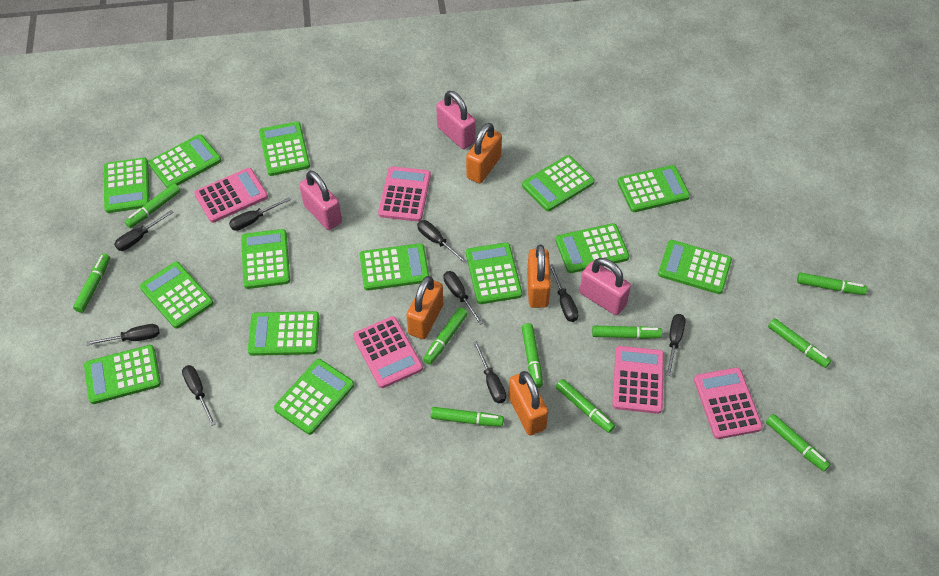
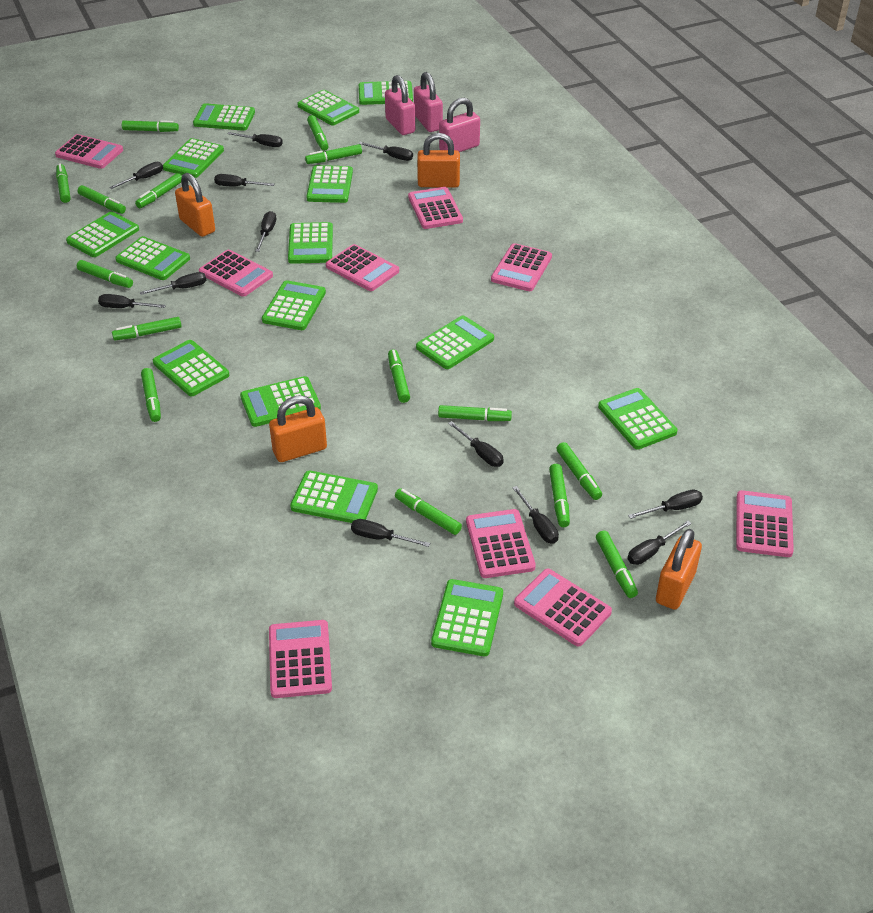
black screwdriver: [87,324,159,345] [114,210,174,251] [182,365,216,426] [229,197,291,231] [417,220,467,263] [443,271,483,325] [473,341,506,403] [550,264,579,322] [666,314,686,376] = 9 -> [98,294,166,308] [109,162,163,189] [140,272,206,295] [214,174,274,187] [227,132,283,147] [255,211,276,252] [351,519,430,547] [359,142,413,161] [448,421,504,467] [512,486,559,544] [628,490,703,519] [628,521,692,565] = 12
green calculator: [84,345,161,404] [104,157,150,213] [140,262,214,329] [148,134,221,188] [241,229,290,289] [248,311,320,356] [259,122,310,176] [274,359,354,435] [360,243,429,291] [466,242,522,304] [522,155,595,211] [555,223,629,273] [618,165,690,212] [658,240,732,294] = 14 -> [66,211,139,257] [115,236,190,280] [153,340,229,396] [163,138,224,178] [193,103,255,131] [240,376,321,427] [262,280,326,330] [288,222,333,264] [290,471,378,523] [297,90,359,126] [306,165,353,203] [359,81,413,105] [416,315,494,369] [431,579,503,656] [598,388,677,449] = 15
green marker: [73,253,110,313] [125,183,180,228] [423,307,468,364] [431,407,504,426] [522,323,543,388] [556,379,615,433] [592,326,662,339] [766,414,831,471] [768,318,831,368] [797,272,867,295] = 10 -> [56,164,71,203] [77,260,133,288] [78,185,126,214] [112,317,182,340] [122,120,179,132] [135,173,182,208] [141,368,161,422] [305,144,362,164] [307,115,329,151] [388,349,410,403] [395,488,462,535] [438,405,512,421] [549,464,570,527] [556,442,602,500] [596,530,638,598] = 15
pink calculator: [194,168,268,223] [353,316,423,388] [378,166,431,222] [612,346,664,414] [694,368,763,439] = 5 -> [55,134,123,169] [199,250,273,297] [269,620,332,698] [326,244,399,291] [408,187,463,229] [466,509,536,578] [491,243,552,291] [514,569,612,647] [736,490,794,557] = 9

